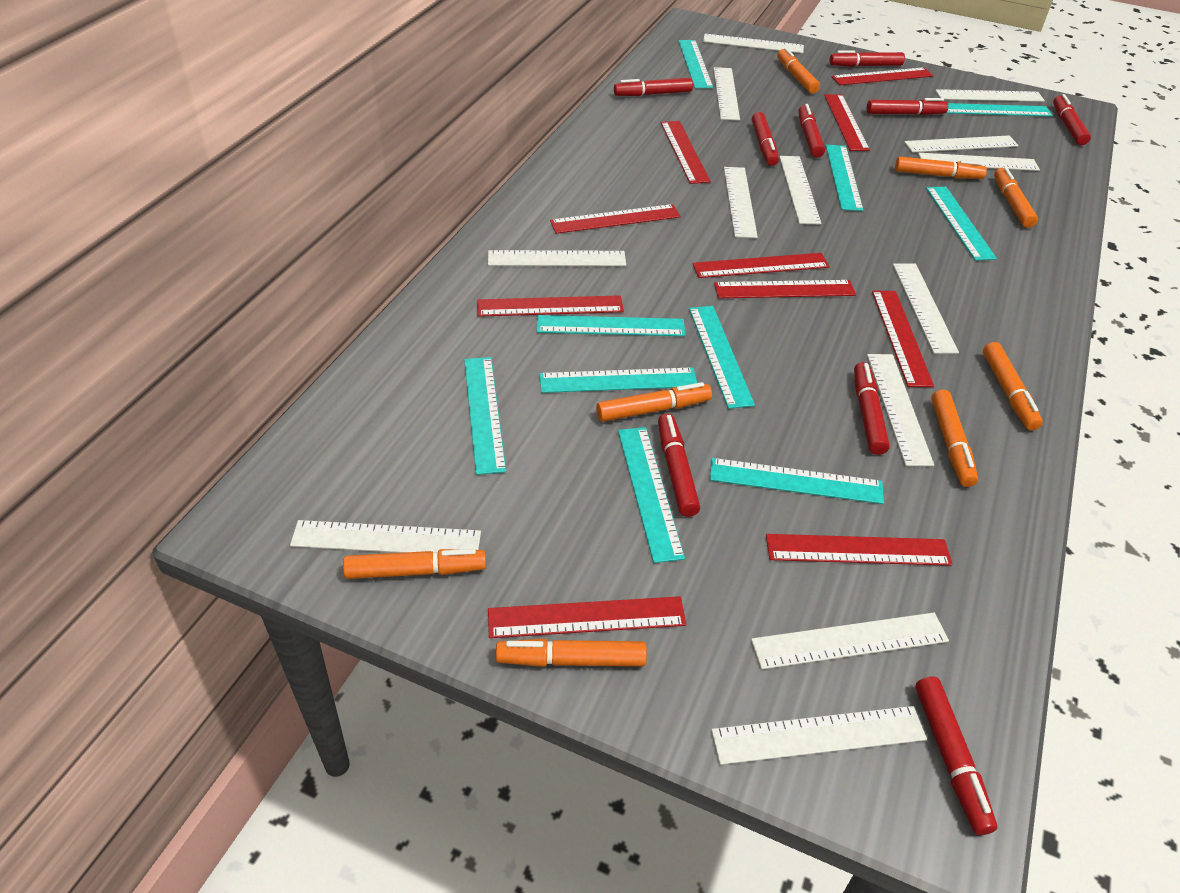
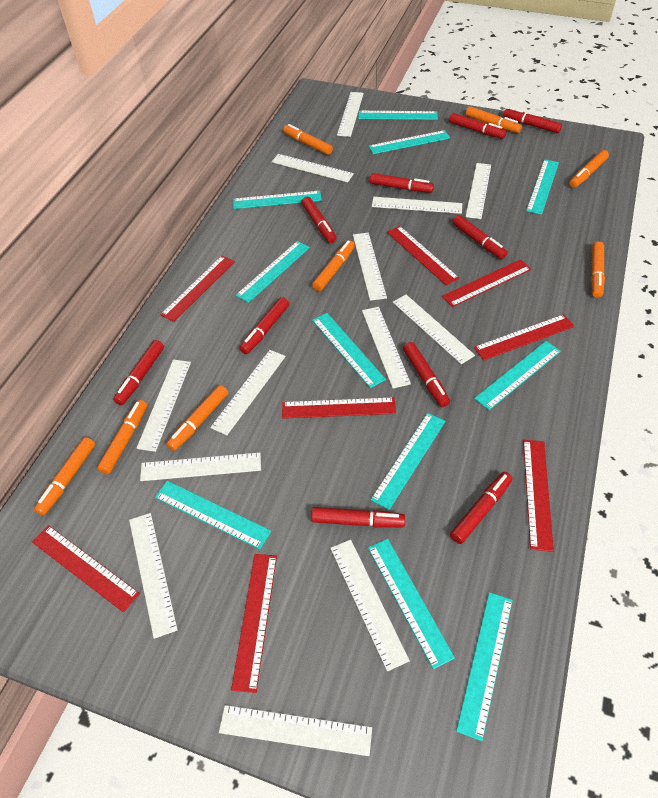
red marker: [614,78,693,96] [658,414,700,517] [752,112,779,166] [798,104,825,158] [829,50,905,67] [854,362,890,455] [867,98,948,115] [915,677,998,835] [1053,94,1091,145] = 9 -> [113,340,164,405] [239,297,289,354] [301,197,336,243] [311,507,405,528] [370,173,434,193] [403,342,450,407] [449,113,506,139] [450,472,512,544] [452,215,507,259] [503,107,562,133] = 10
red ruler: [477,295,624,317] [488,596,686,638] [550,204,681,234] [661,121,711,184] [692,253,830,278] [714,280,856,298] [766,534,953,566] [824,94,870,151] [832,67,933,85] [872,291,934,387] = 10 -> [32,525,140,612] [160,256,235,322] [231,554,277,693] [282,397,396,419] [387,226,459,286] [442,259,531,307] [474,314,574,360] [523,440,554,552] = 8
turquoise ruler: [464,357,506,475] [537,315,686,336] [539,367,697,393] [618,427,685,563] [678,40,713,88] [689,306,755,409] [710,458,884,504] [826,145,863,211] [926,187,997,261] [946,103,1053,117] = 10 -> [155,481,271,549] [233,191,322,209] [236,241,310,303] [312,313,386,388] [358,111,438,120] [368,539,455,669] [369,130,450,154] [370,413,445,510] [456,592,513,741] [474,341,561,410] [526,159,559,215] = 11

